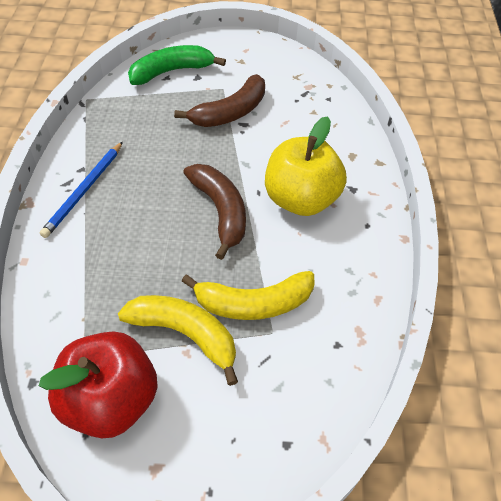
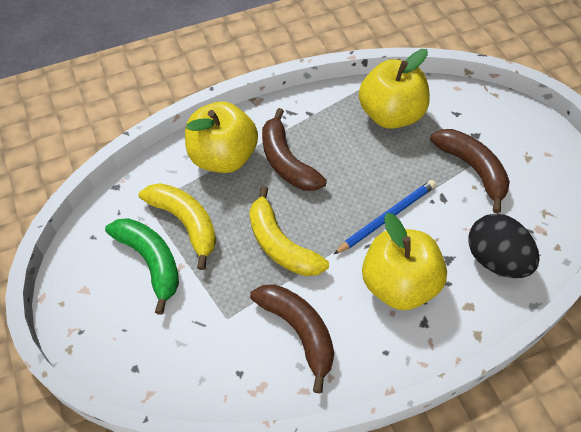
black egg: none = 0 -> [468,214,539,278] = 1
brown banana: [174,74,265,127] [183,164,246,260] = 2 -> [250,284,334,394] [262,108,327,191] [430,129,510,213] = 3
red apple: [39,331,158,438] = 1 -> none = 0
yellow apple: [265,116,347,216] = 1 -> [185,101,258,173] [359,49,430,129] [362,213,447,310] = 3

